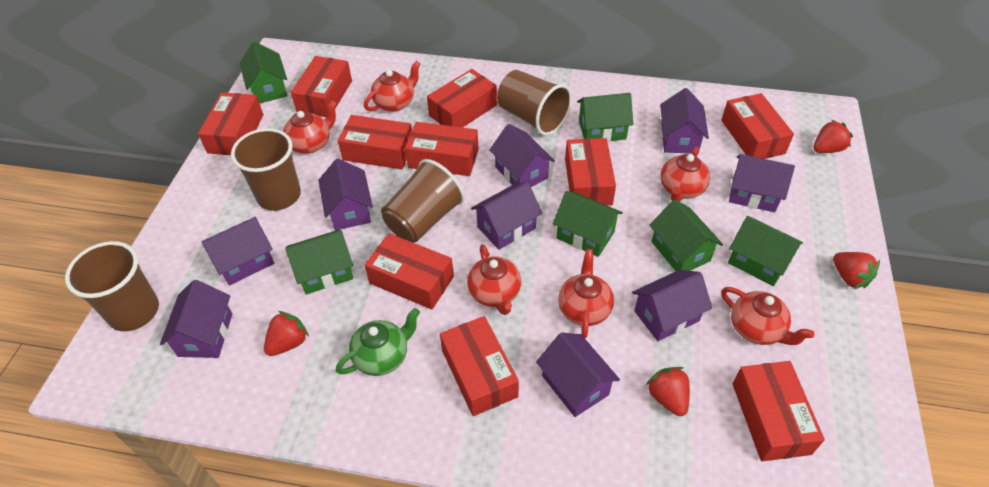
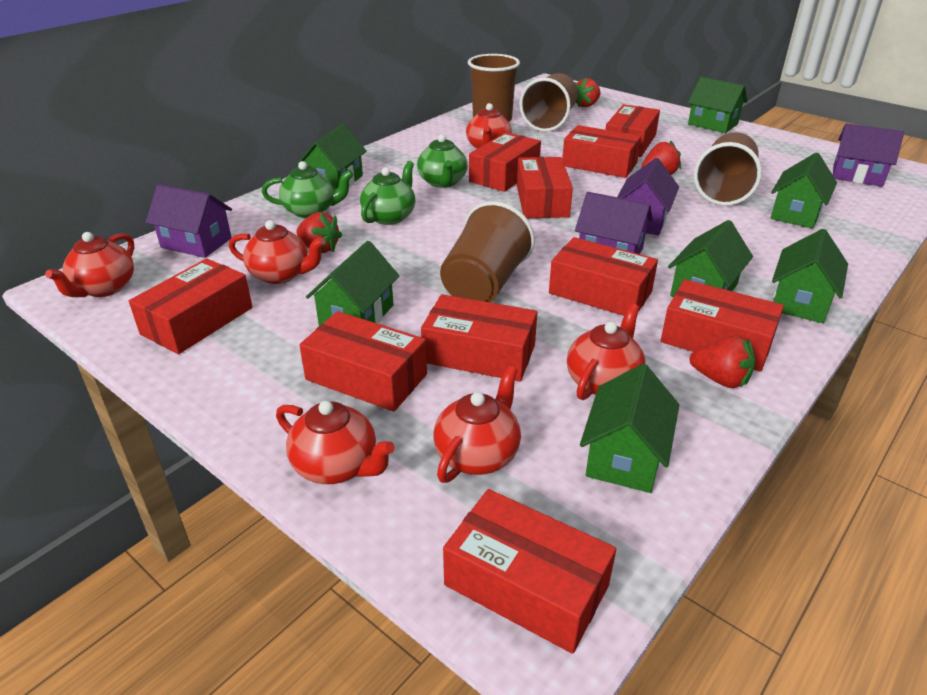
green house: [240,42,288,103] [285,229,353,294] [553,191,623,257] [577,93,633,142] [649,199,723,271] [728,216,803,286] = 6 -> [298,124,367,190] [306,241,399,326] [580,364,679,493] [668,220,753,297] [688,77,747,133] [771,152,837,229] [772,229,848,323] = 7
green teapot: [336,308,420,376] = 1 -> [262,161,353,218] [360,161,415,225] [417,134,468,188] = 3
purple house: [160,280,232,358] [202,217,274,286] [318,158,373,230] [471,182,542,250] [489,124,555,187] [536,332,620,417] [632,270,712,341] [660,88,709,154] [729,154,795,212] = 9 -> [146,184,232,258] [575,192,653,254] [617,158,679,235] [833,123,904,187] = 4

